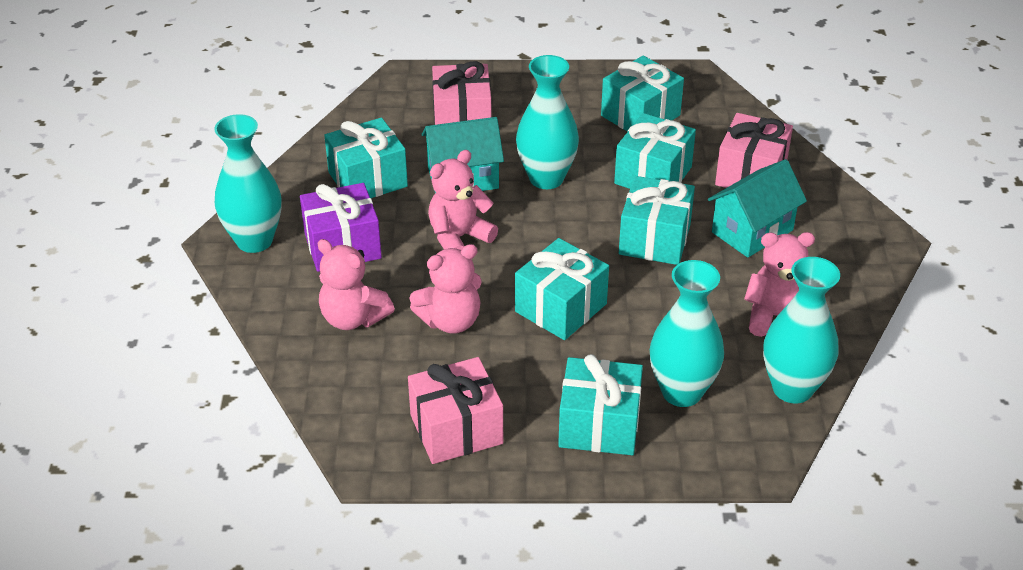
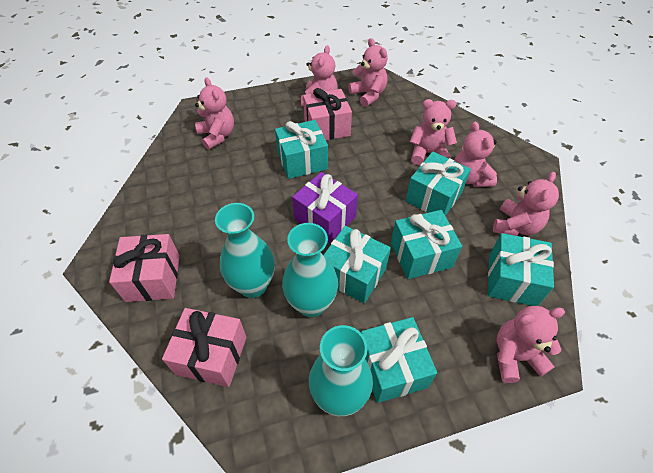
pink teddy bear: [318,239,395,330] [409,244,482,334] [428,150,498,250] [744,232,815,337] = 4 -> [195,77,234,150] [301,45,338,106] [348,38,388,107] [410,99,457,165] [454,122,497,187] [493,172,559,236] [497,306,565,383] = 7
turquoise house: [422,117,504,193] [708,159,807,258] = 2 -> none = 0
turquoise vase: [214,114,282,253] [516,55,579,189] [650,260,724,407] [763,257,840,403] = 4 -> [215,203,275,298] [282,223,338,317] [309,325,373,416] = 3

